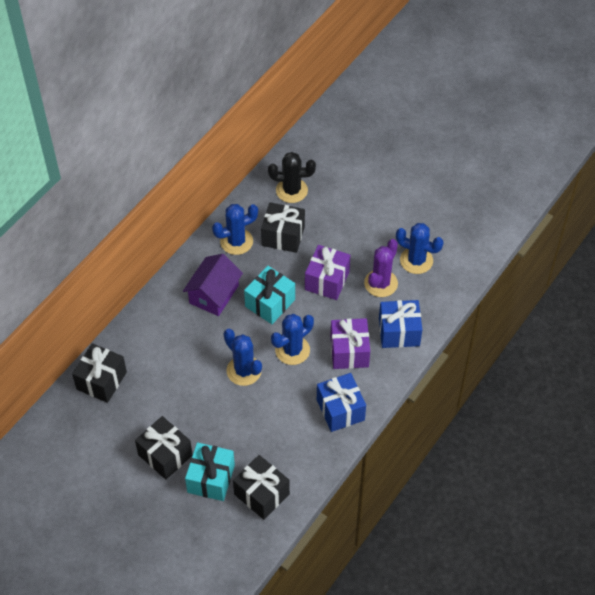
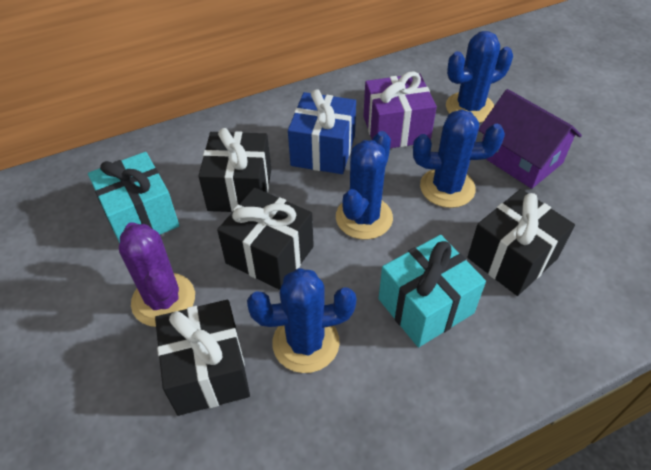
black cactus: [268,152,316,203] = 1 -> none = 0
blue gift: [317,373,366,432] [379,300,422,348] = 2 -> [288,89,356,174] = 1
purple gift: [305,245,351,300] [330,318,370,369] = 2 -> [363,71,437,148] = 1

